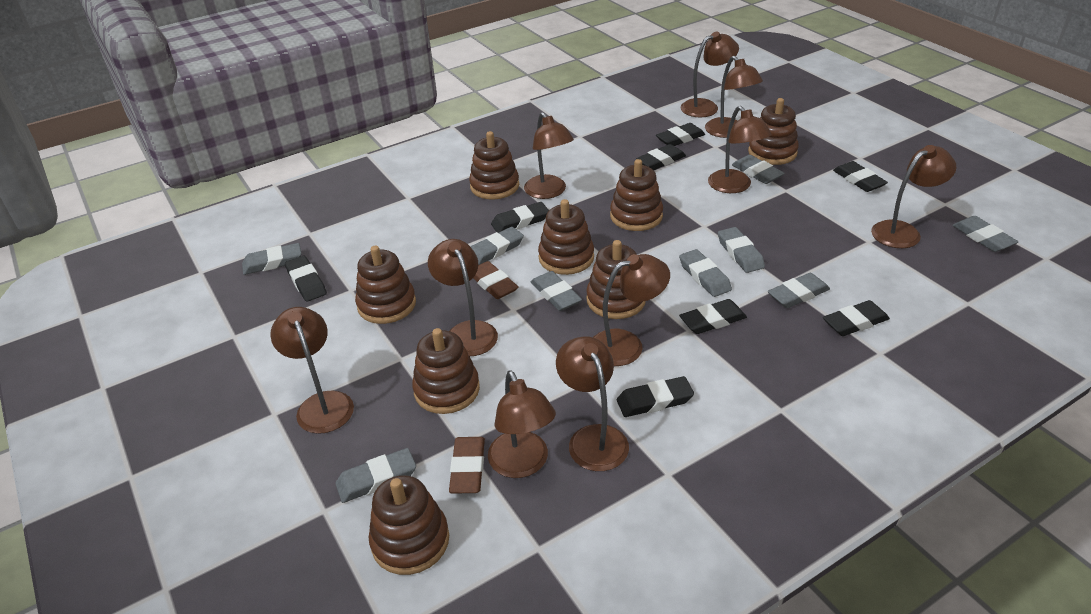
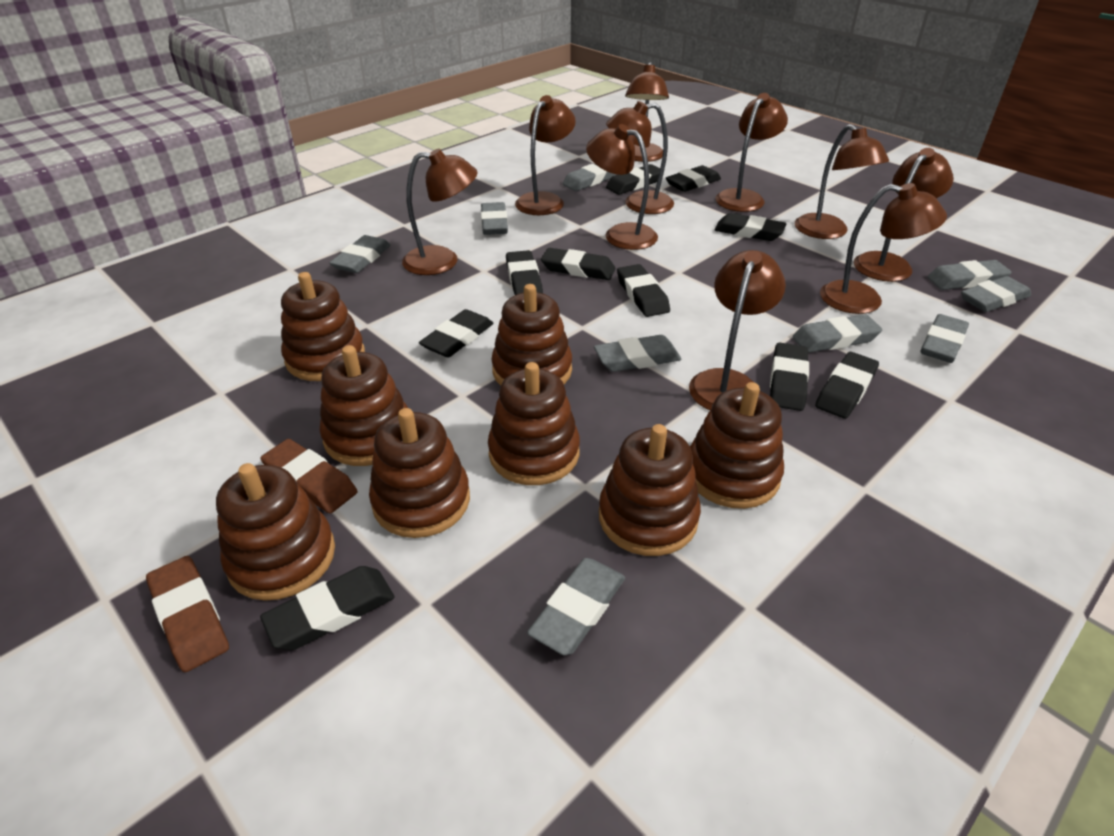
black eraser: [285,256,327,302] [491,202,549,233] [617,376,694,417] [636,144,686,170] [656,123,705,146] [679,299,747,334] [823,300,890,336] [833,161,888,192] = 8 -> [260,566,395,650] [419,309,493,357] [506,250,543,295] [541,248,616,280] [606,164,660,195] [617,264,670,317] [666,165,721,192] [714,213,786,241] [770,342,809,411] [815,352,879,419] = 10

